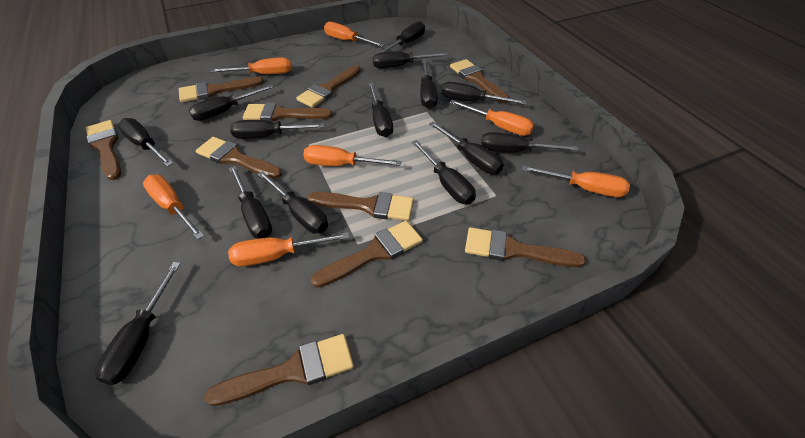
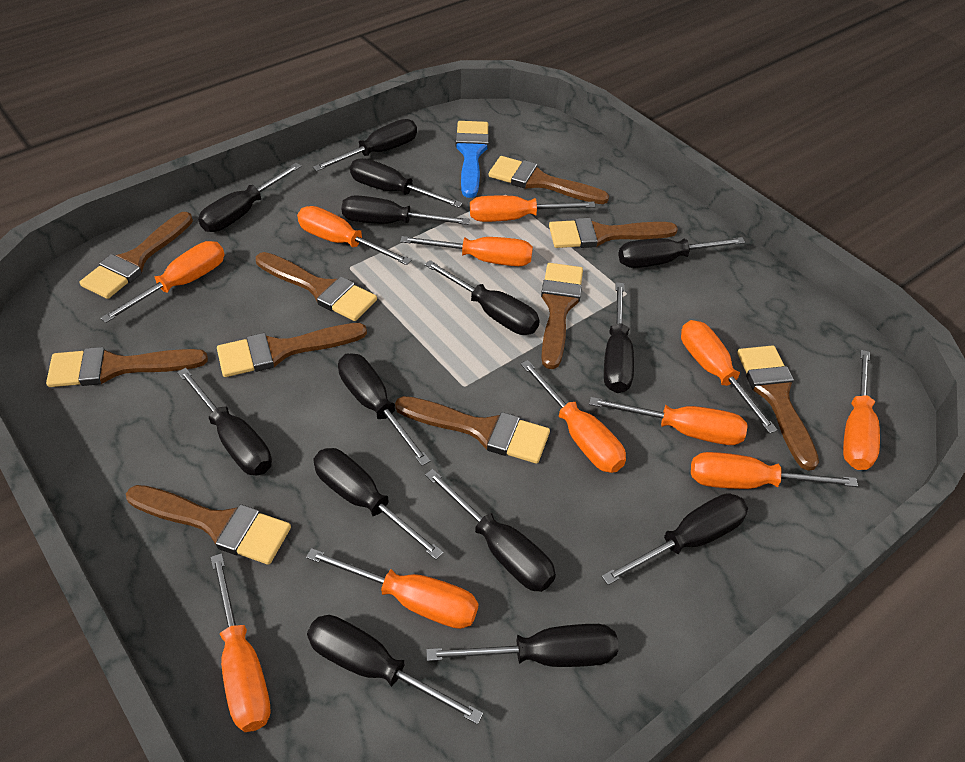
blue brush: none = 0 -> [456,121,489,198] = 1
orange screwdriver: [143,175,204,239] [211,57,292,74] [228,232,349,267] [303,145,402,166] [324,22,385,47] [450,100,534,136] [522,166,630,197] = 7 -> [100,241,225,323] [211,553,270,732] [297,206,411,265] [306,548,478,629] [400,236,533,266] [470,196,596,222] [521,360,626,473] [589,397,748,445] [681,320,778,434] [691,452,858,489] [843,350,880,470] = 11

